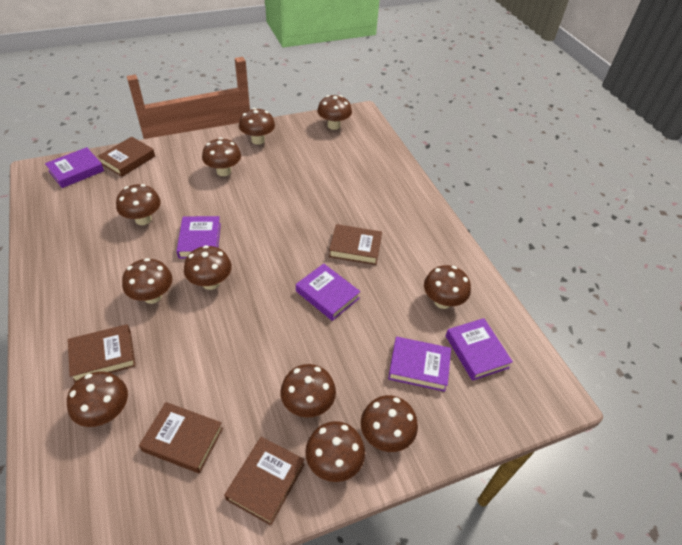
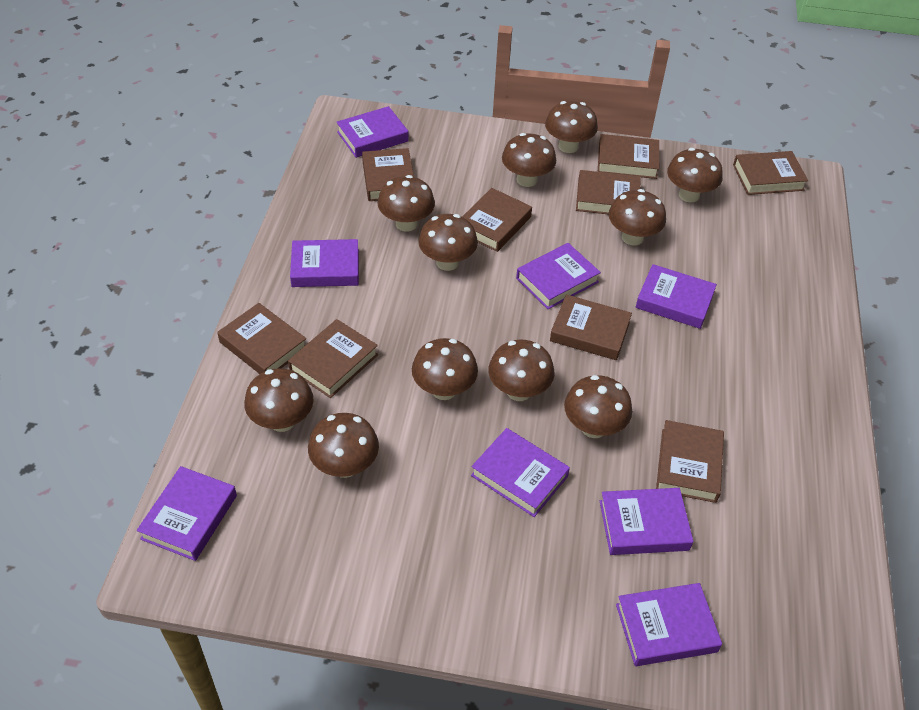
brown book: [68,324,136,383] [98,137,155,177] [139,402,223,473] [224,437,305,525] [329,224,382,265] = 5 -> [217,303,306,374] [288,319,378,398] [362,148,414,201] [462,188,532,252] [550,295,632,360] [576,170,641,215] [598,134,659,179] [656,420,724,503] [733,151,808,195] = 9
purple book: [45,147,104,188] [177,216,221,258] [296,264,361,321] [388,337,451,392] [446,318,513,381] = 5 -> [137,466,237,561] [290,239,359,287] [336,106,409,158] [471,428,570,517] [516,243,601,309] [600,488,694,555] [616,583,722,666] [636,264,717,329] = 8

